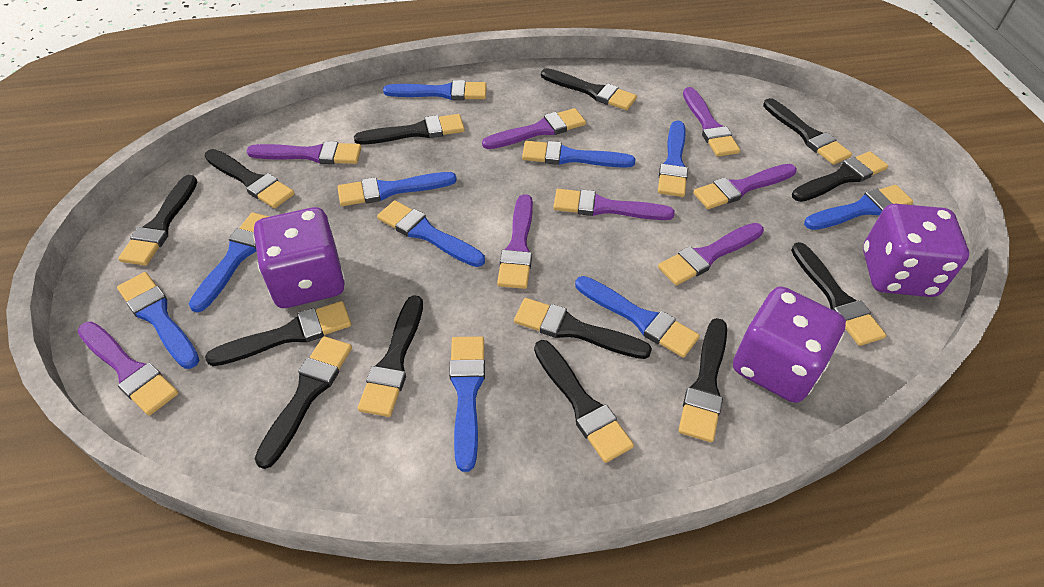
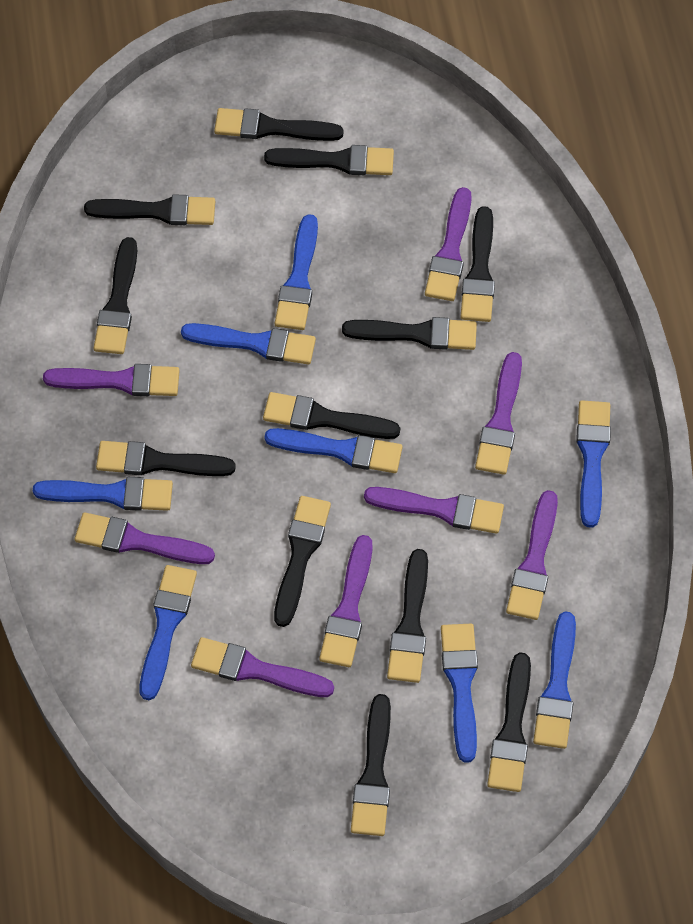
black brush: [118,175,197,266] [204,149,295,208] [205,301,351,366] [255,336,352,469] [354,114,465,145] [358,295,423,417] [514,298,652,359] [534,340,634,463] [541,68,637,110] [679,318,727,442] [763,98,852,165] [791,242,886,346] [792,151,888,202] = 13 -> [84,194,215,225] [94,237,137,354] [96,441,236,476] [214,108,344,141] [263,392,400,439] [264,145,394,175] [274,496,331,627] [342,317,477,350] [351,694,391,836] [387,549,428,683] [461,206,495,322] [487,652,531,792] = 12
blue brush: [117,272,199,369] [189,212,269,312] [338,172,457,206] [377,200,485,267] [383,80,487,100] [449,336,485,472] [522,141,635,168] [575,276,700,358] [658,120,688,197] [804,185,913,230] = 10 -> [33,477,173,511] [140,565,197,700] [181,323,316,364] [264,428,402,473] [275,214,318,330] [441,624,478,763] [533,611,576,749] [576,400,611,528] = 8
purple dice: [253,207,345,308] [733,287,846,403] [863,204,969,297] = 3 -> none = 0

